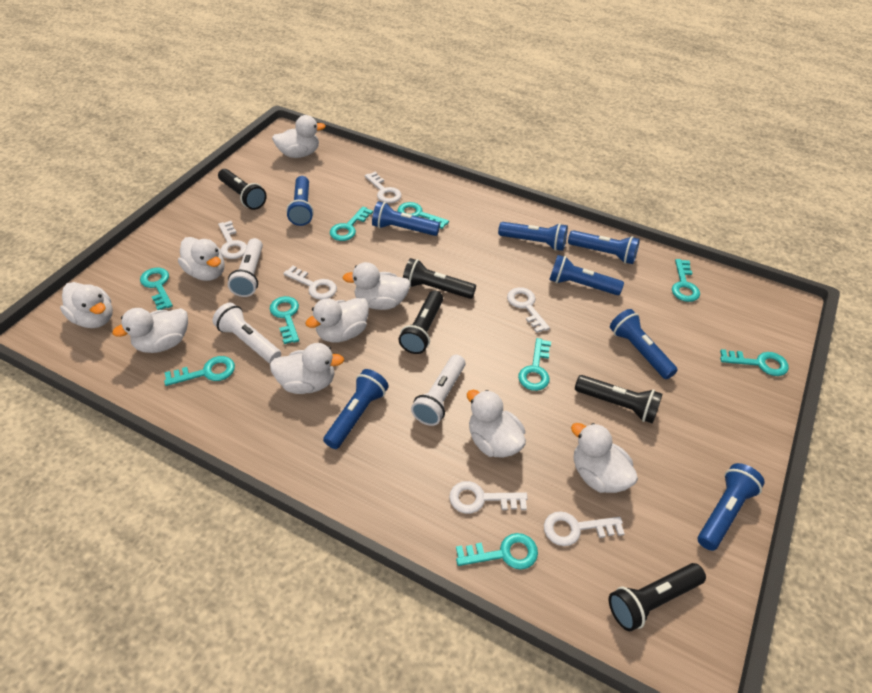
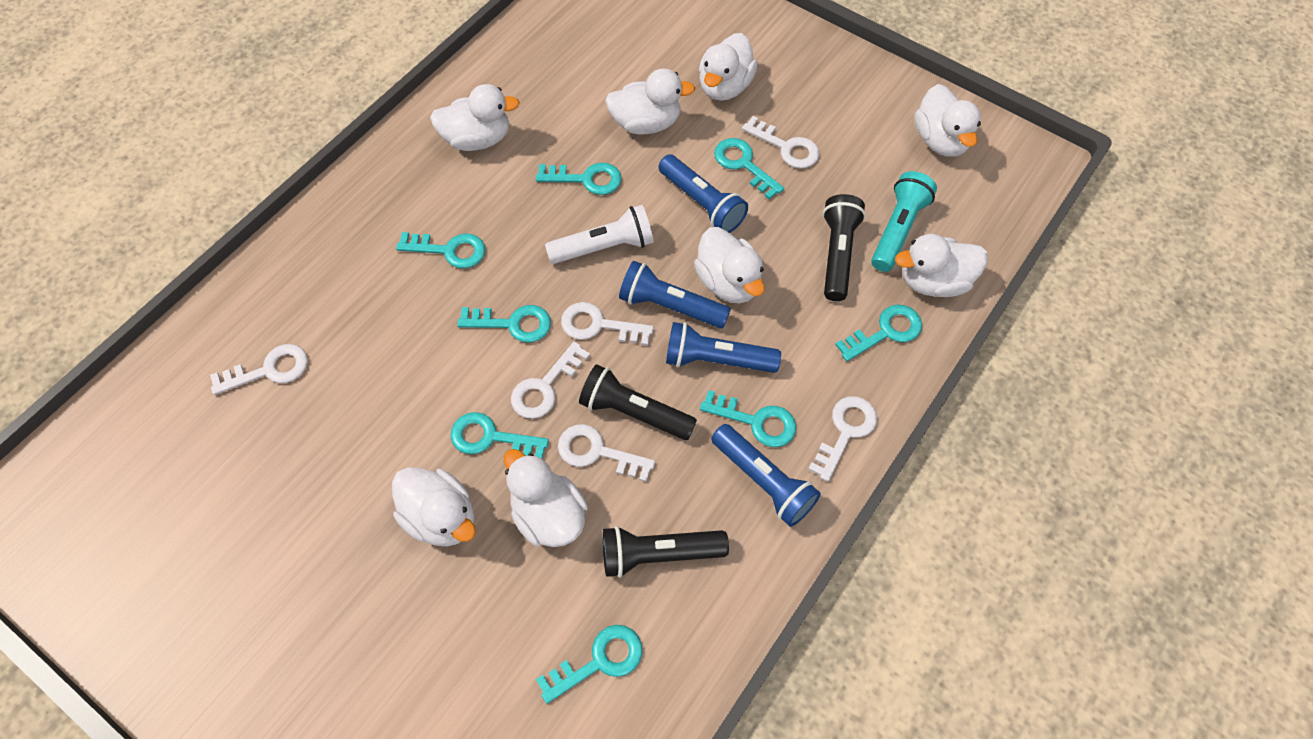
black flashlight: [218,169,267,210] [398,291,443,354] [403,258,476,299] [575,375,662,424] [609,563,706,631] = 5 -> [579,364,697,440] [603,526,729,578] [823,194,866,301] = 3
blue flashlight: [286,176,314,226] [323,369,389,449] [372,201,440,236] [498,222,568,251] [549,255,624,295] [568,230,640,264] [610,309,677,379] [698,463,765,551] = 8 -> [619,261,731,328] [659,154,748,233] [666,322,781,373] [711,424,821,527] = 4
turquoise flashlight: none = 0 -> [871,171,937,272] = 1
turquoise key: [140,268,173,310] [164,356,235,386] [270,296,299,344] [330,207,373,241] [397,202,449,229] [456,533,538,570] [518,338,551,391] [672,259,700,302] [720,349,789,376] = 9 -> [396,232,485,268] [451,412,549,459] [457,305,551,342] [536,163,622,195] [536,625,642,704] [700,390,796,447] [714,138,784,199] [835,304,922,361] = 8
white duck: [60,282,113,328] [112,308,188,353] [178,237,225,281] [270,343,344,394] [272,115,325,158] [305,297,369,342] [342,262,411,310] [467,390,526,458] [571,423,638,493] = 9 -> [392,467,476,547] [430,84,520,151] [503,449,588,547] [605,68,695,135] [694,227,765,304] [699,33,758,101] [895,234,988,297] [914,84,981,157] = 8
white flashlight: [213,303,281,363] [228,238,263,297] [411,355,465,426] = 3 -> [545,205,654,264] = 1

